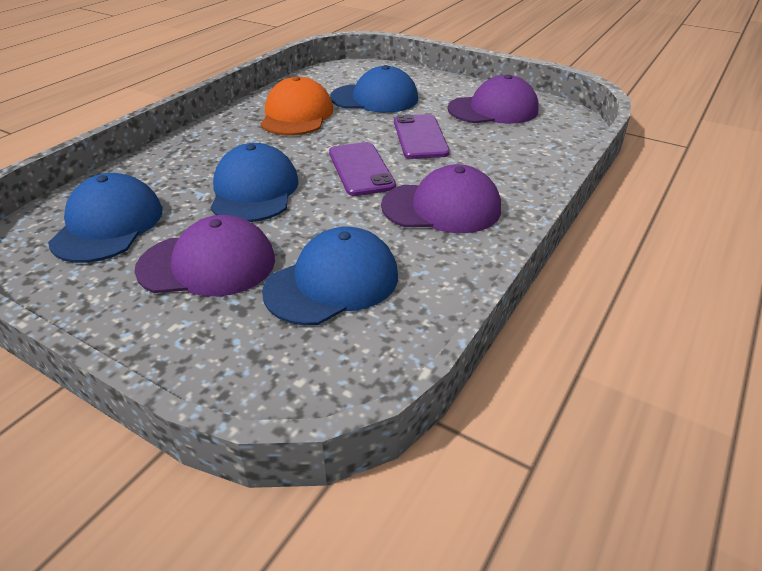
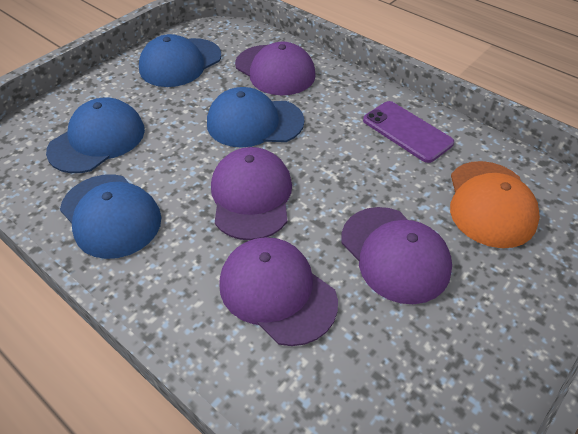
purple cap: [134,215,275,297] [381,164,501,233] [447,74,539,124] = 3 -> [211,147,292,240] [219,237,338,346] [235,42,316,95] [341,207,452,304] = 4
purple phone: [329,142,396,196] [394,114,450,159] = 2 -> [363,101,454,163] = 1

